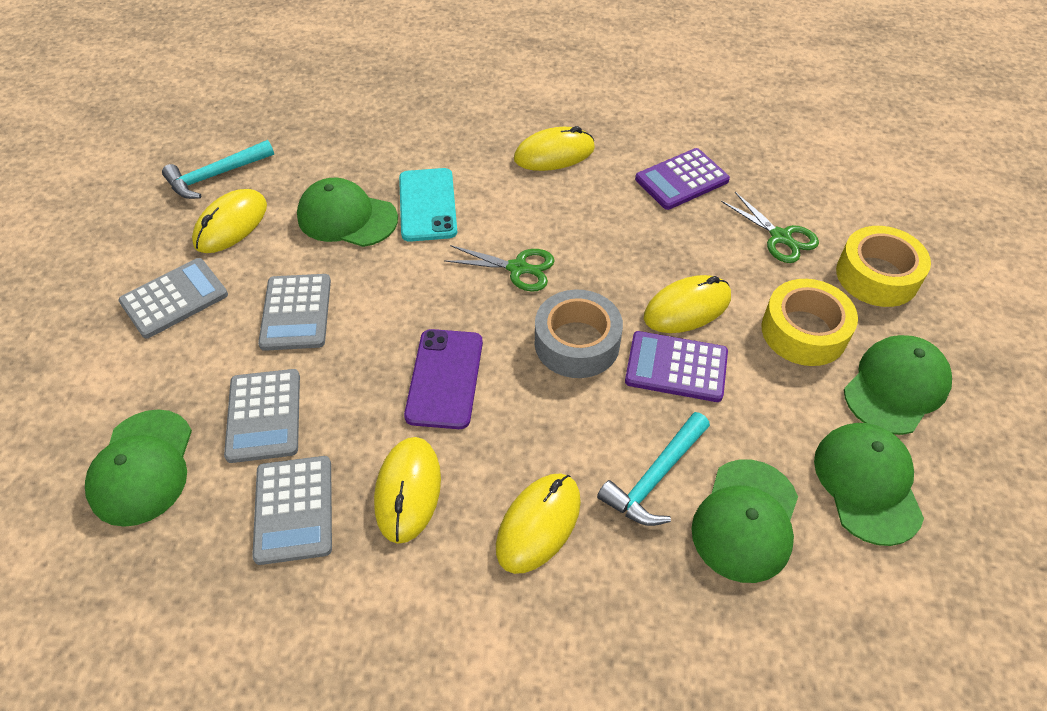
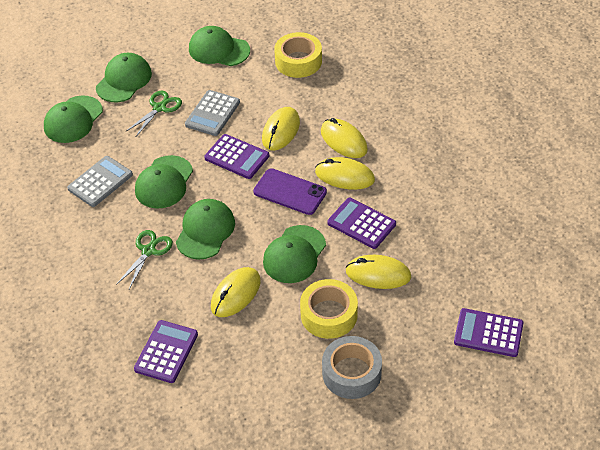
green cap: [85,409,192,527] [297,178,398,247] [691,459,798,583] [814,423,924,546] [844,335,952,435] = 5 -> [44,96,103,143] [96,53,152,102] [135,155,193,209] [176,199,235,260] [189,26,250,66] [263,225,326,283] = 6
grey calculator: [119,258,228,339] [224,369,300,463] [252,456,332,565] [258,274,331,351] = 4 -> [67,156,133,207] [185,90,240,136] = 2
purple calculator: [625,331,728,402] [635,148,730,210] = 2 -> [134,320,198,383] [204,134,269,179] [328,198,396,249] [454,308,524,357] = 4
turquoise hammer: [162,140,274,199] [597,412,710,526] = 2 -> none = 0
turquoise phone: [399,168,457,242] = 1 -> none = 0

